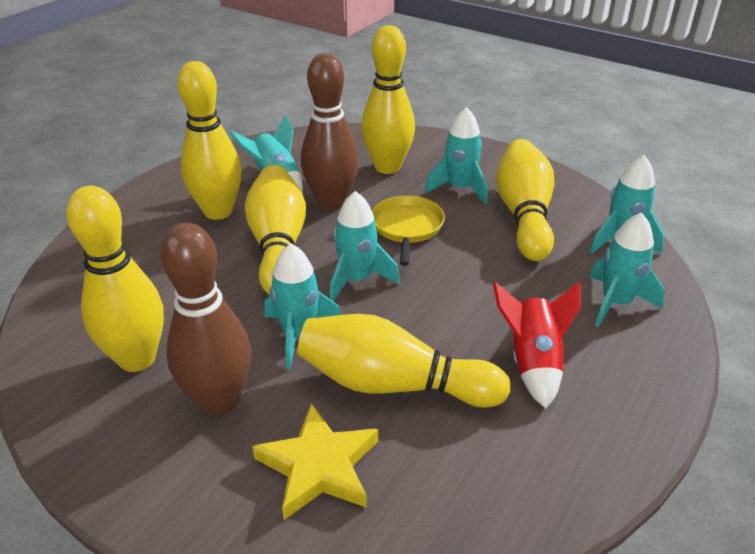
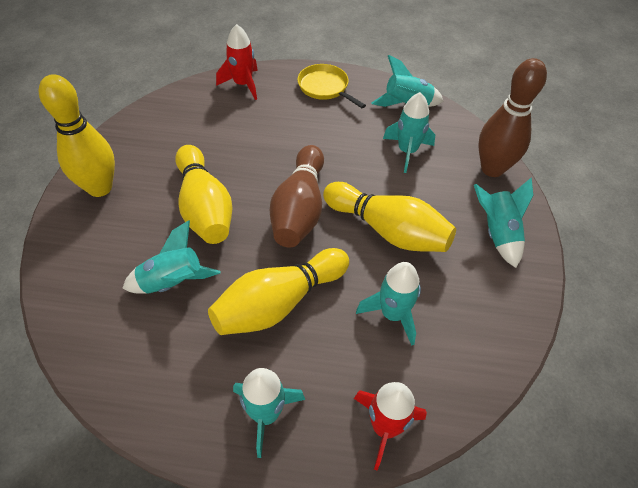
red rocket: [493,282,581,409] = 1 -> [216,24,258,100] [354,382,427,471] = 2
yellow bowling pin: [66,186,164,372] [177,61,242,220] [245,165,306,295] [297,314,510,408] [361,25,415,174] [496,139,555,261] = 6 -> [39,74,115,197] [175,145,232,244] [208,248,349,335] [323,182,456,252] = 4
yellow star: [252,403,378,520] = 1 -> none = 0

